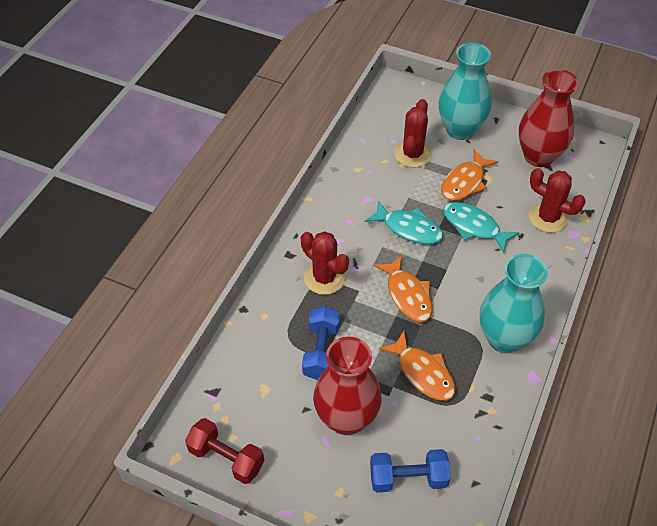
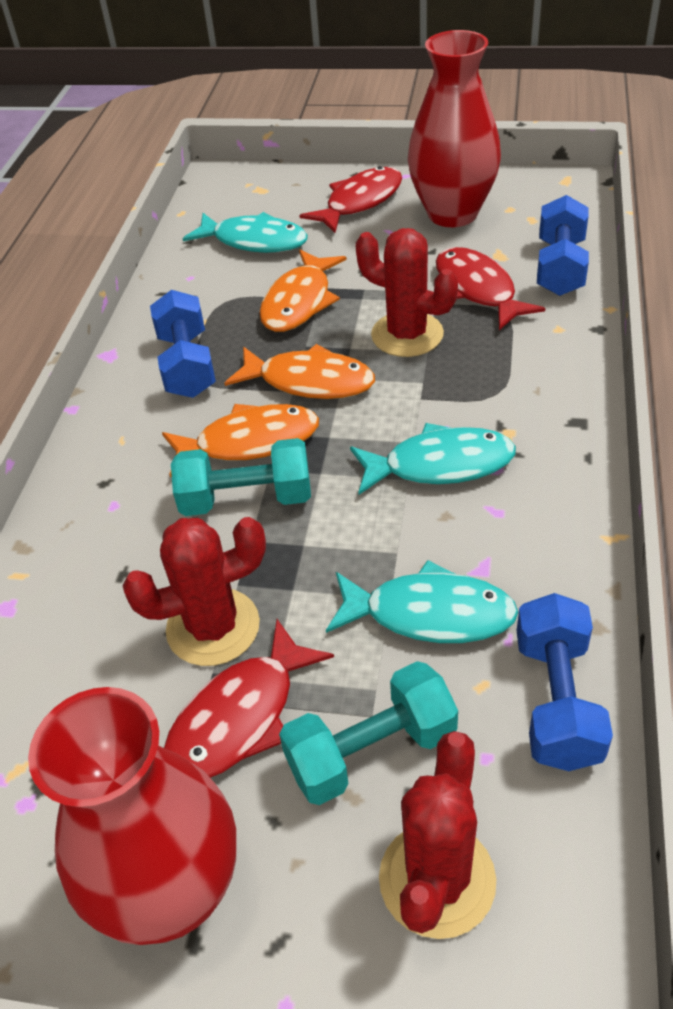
blue dumbbell: [302,306,340,380] [370,449,451,492] = 2 -> [150,290,216,398] [517,593,613,771] [537,195,589,296] = 3
red dumbbell: [185,418,264,484] = 1 -> none = 0
red fish: none = 0 -> [164,619,334,778] [299,166,402,233] [436,247,545,330] = 3
turquoise dumbbell: none = 0 -> [171,438,311,516] [279,661,458,805] = 2
turquoise fish: [365,201,443,244] [443,202,519,253] = 2 -> [183,212,308,253] [326,560,519,643] [350,423,516,495] = 3
turquoise vase: [439,43,492,140] [480,254,548,353] = 2 -> none = 0

